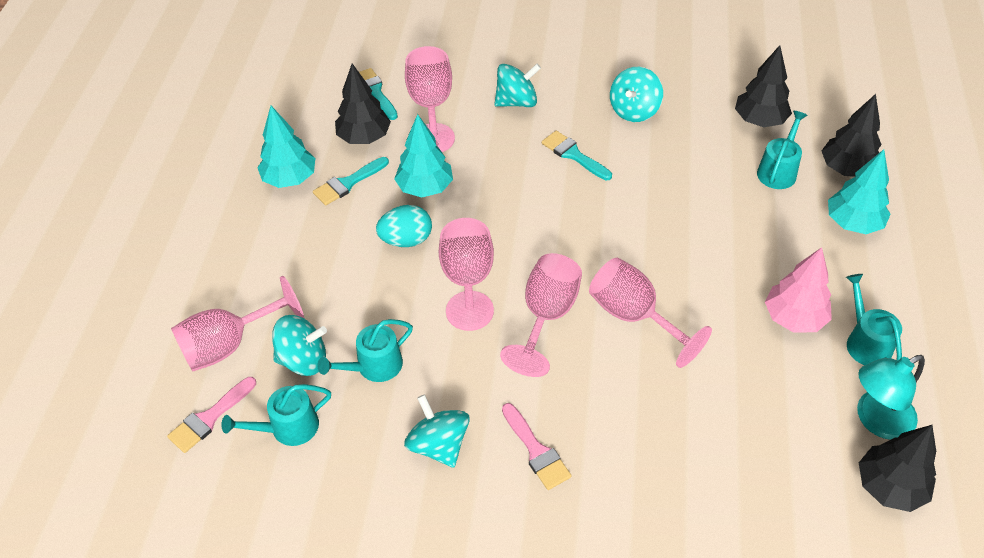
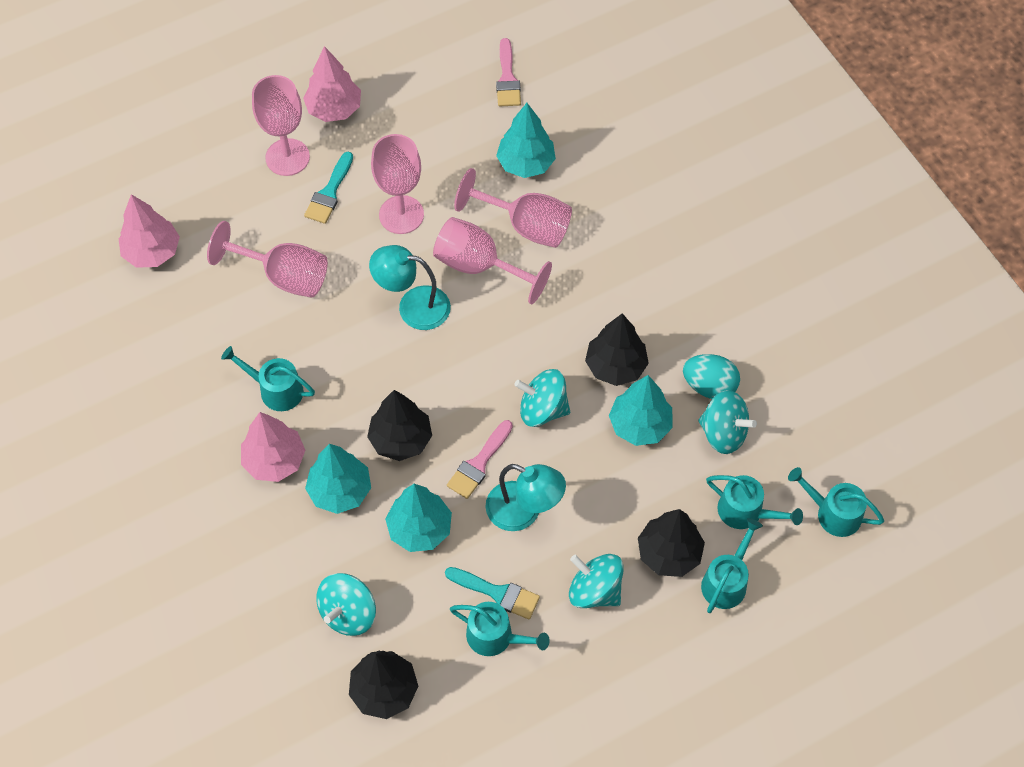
pink tree: [765,247,832,333] = 1 -> [119,194,180,268] [241,412,305,482] [303,46,361,122] = 3
turquoise brush: [313,157,389,206] [359,68,398,120] [542,131,612,180] = 3 -> [304,152,353,224] [445,567,540,619] = 2
turquoise lamp: [857,355,925,440] = 1 -> [369,245,451,330] [485,464,566,531] = 2
turquoise tree: [257,106,315,188] [394,114,453,198] [828,149,890,234] = 3 -> [305,444,371,514] [385,484,452,552] [496,103,556,178] [609,375,672,446] = 4
turquoise watering can: [221,384,331,446] [318,319,413,382] [757,111,807,189] [846,274,902,365] = 4 -> [221,346,315,411] [450,602,550,656] [701,518,763,613] [706,475,803,529] [788,467,884,537] = 5

